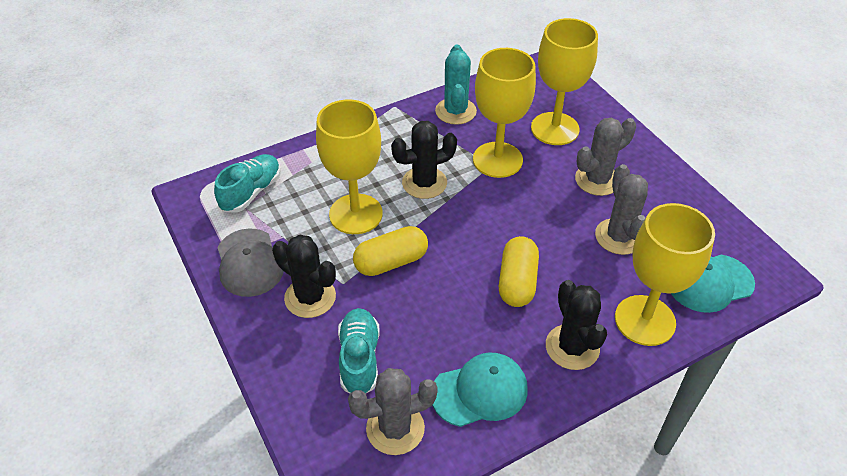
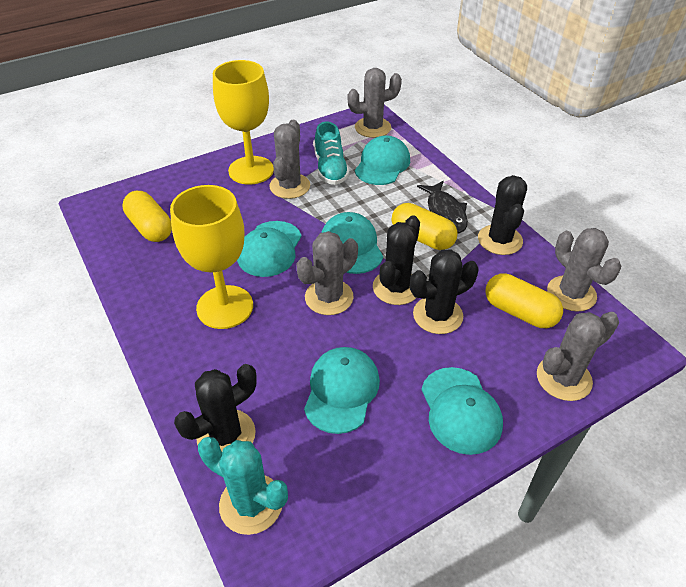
black cactus: [272,235,336,318] [391,121,457,199] [546,280,607,370] = 3 -> [174,364,257,451] [373,215,420,305] [410,249,479,334] [478,175,527,255] = 4
black fish: none = 0 -> [417,181,468,233] = 1
grey cactus: [348,368,438,455] [575,118,636,196] [595,164,648,255] = 3 -> [269,120,310,199] [296,231,358,315] [348,68,402,138] [537,312,619,401] [547,228,621,312] = 5
grey cap: [217,228,284,297] = 1 -> none = 0
turquoise cap: [432,352,528,427] [671,255,755,313] = 2 -> [237,221,302,277] [304,347,380,434] [321,212,383,274] [355,135,410,185] [421,367,503,455] = 5
turquoise shoe: [214,154,281,213] [338,308,379,393] = 2 -> [314,121,349,185] = 1
yellow capsule: [353,226,428,276] [499,236,539,307] = 2 -> [122,191,172,242] [392,203,457,250] [486,273,563,328] = 3
yellow goblet: [316,99,383,234] [473,48,536,178] [531,18,598,145] [615,203,715,346] = 4 -> [170,185,253,329] [213,60,274,185] = 2

